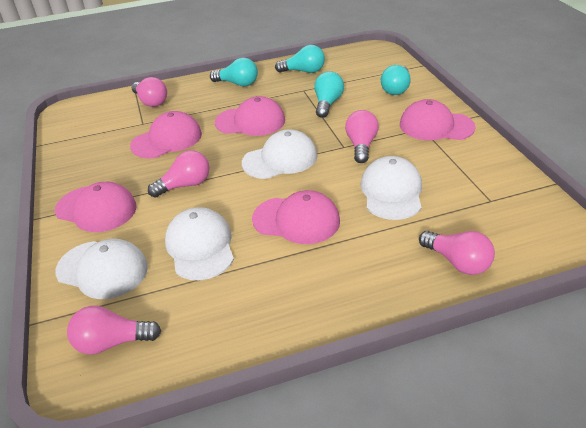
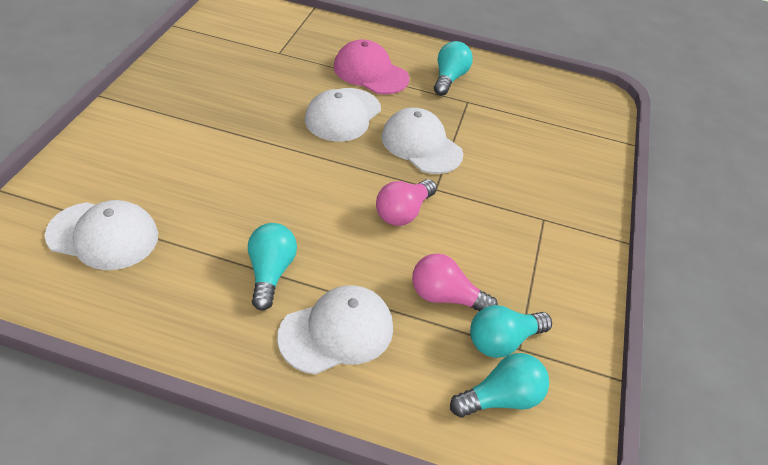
pink cap: [55,182,137,232] [130,111,202,158] [215,96,285,136] [252,190,340,244] [400,99,476,140] = 5 -> [334,39,409,94] = 1
pink light bulb: [67,306,161,355] [132,77,167,107] [148,150,210,198] [345,110,379,163] [419,231,495,275] = 5 -> [376,179,437,226] [412,253,498,311] = 2

